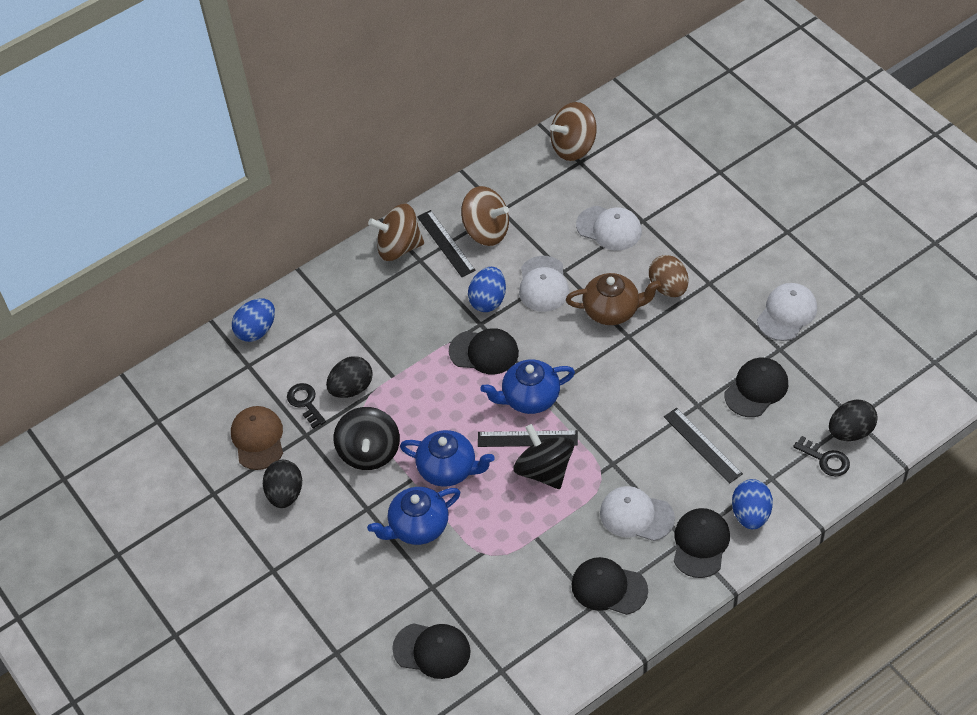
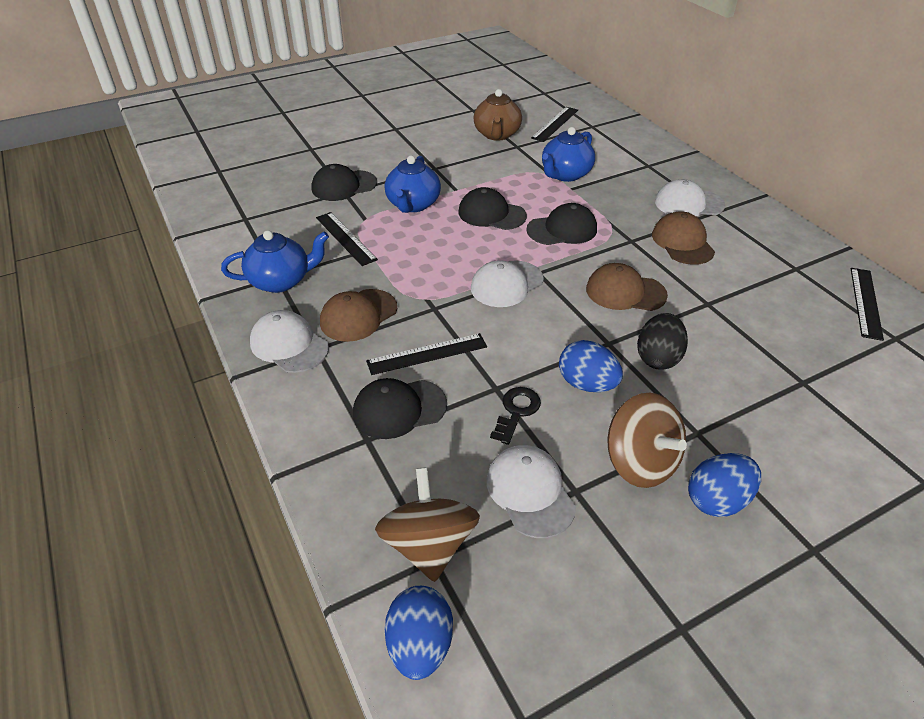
black cap: [392,623,471,679] [449,328,519,374] [572,557,648,615] [674,508,730,578] [725,358,788,417] = 5 -> [311,164,377,201] [353,378,447,439] [458,187,527,230] [526,203,597,245] = 4
black egg: [263,460,302,508] [326,356,373,398] [829,399,877,441] = 3 -> [637,313,688,370] = 1
black key: [287,383,326,429] [793,436,850,477] = 2 -> [490,387,541,445] = 1
black ruler: [417,210,476,277] [478,430,578,447] [664,408,743,484] = 3 -> [316,212,378,266] [366,333,487,375] [531,107,578,142] [851,268,884,341] = 4
black spinning top: [334,407,400,470] [513,424,574,489] = 2 -> none = 0
brown cap: [231,406,283,470] = 1 -> [320,289,397,342] [586,263,668,311] [652,211,715,265] = 3
brown egg: [649,255,688,297] = 1 -> none = 0
brown spinning top: [368,204,424,261] [461,186,509,246] [550,102,597,161] = 3 -> [375,467,480,582] [607,393,687,488] = 2

